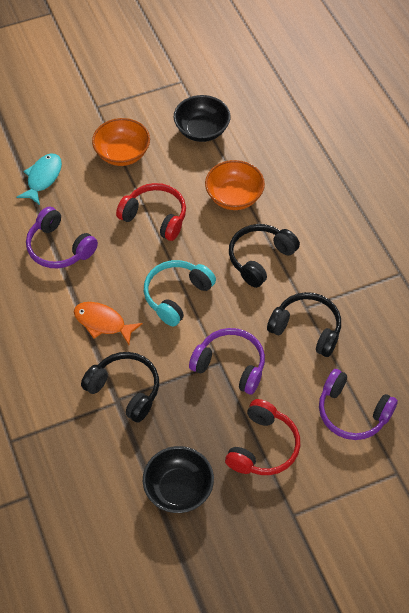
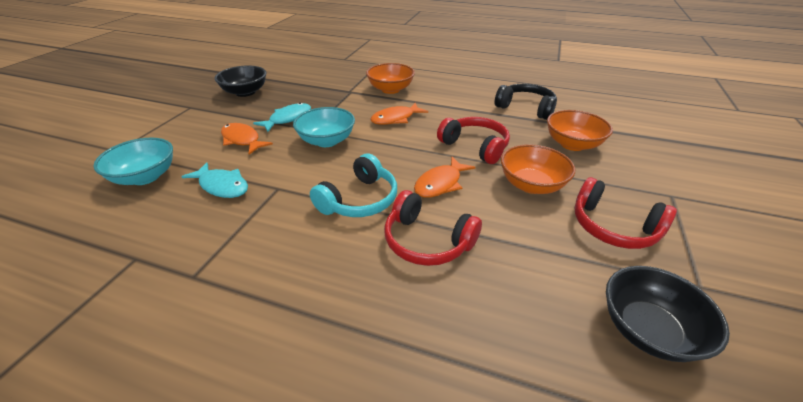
black headphones: [81,352,159,422] [229,224,300,288] [267,292,341,357] = 3 -> [495,84,557,120] = 1
orange bowl: [92,118,150,166] [205,160,265,210] = 2 -> [366,63,415,94] [501,144,575,194] [547,110,613,151] = 3
orange fish: [74,302,142,345] = 1 -> [221,123,273,155] [370,103,428,125] [414,157,475,198] = 3
purple headphones: [26,207,98,268] [189,328,265,395] [319,369,398,440] = 3 -> none = 0
red headphones: [116,183,186,241] [225,399,300,475] = 2 -> [384,190,482,266] [437,117,510,164] [575,177,677,249] = 3
turquoise bowl: none = 0 -> [93,138,173,185] [293,107,355,147] = 2
turquoise fish: [16,154,62,205] = 1 -> [181,162,248,198] [253,103,311,132] = 2

